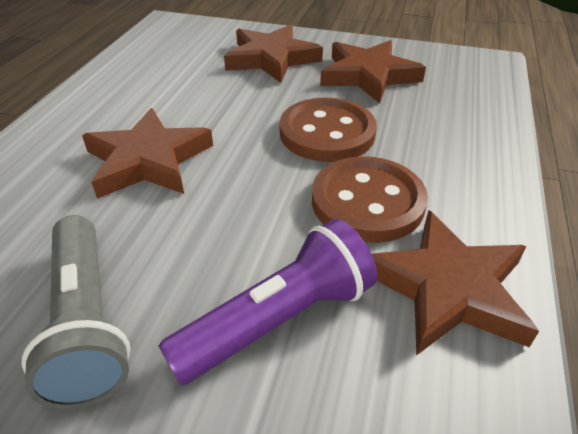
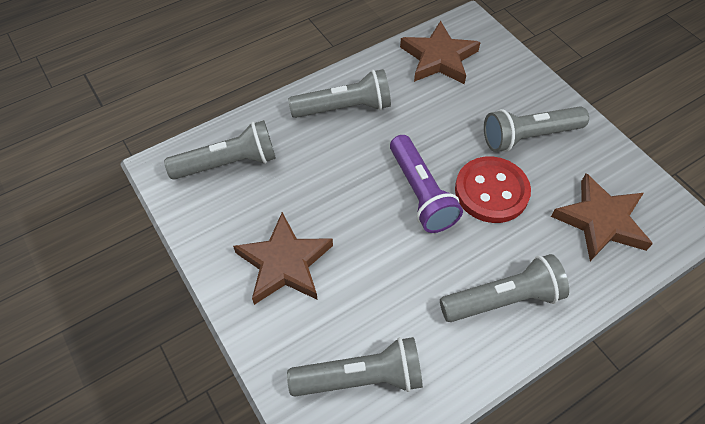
brown button: [280,97,377,162] [312,156,428,243] = 2 -> none = 0
brown star: [82,108,213,199] [224,24,323,83] [320,40,426,103] [372,210,539,355] = 4 -> [233,212,333,305] [400,21,481,84] [551,173,653,261] = 3
grey flashlight: [22,215,131,409] = 1 -> [164,120,276,180] [287,337,423,397] [288,69,391,118] [440,254,569,322] [484,107,589,152] = 5
red button: none = 0 -> [455,157,531,223] = 1

